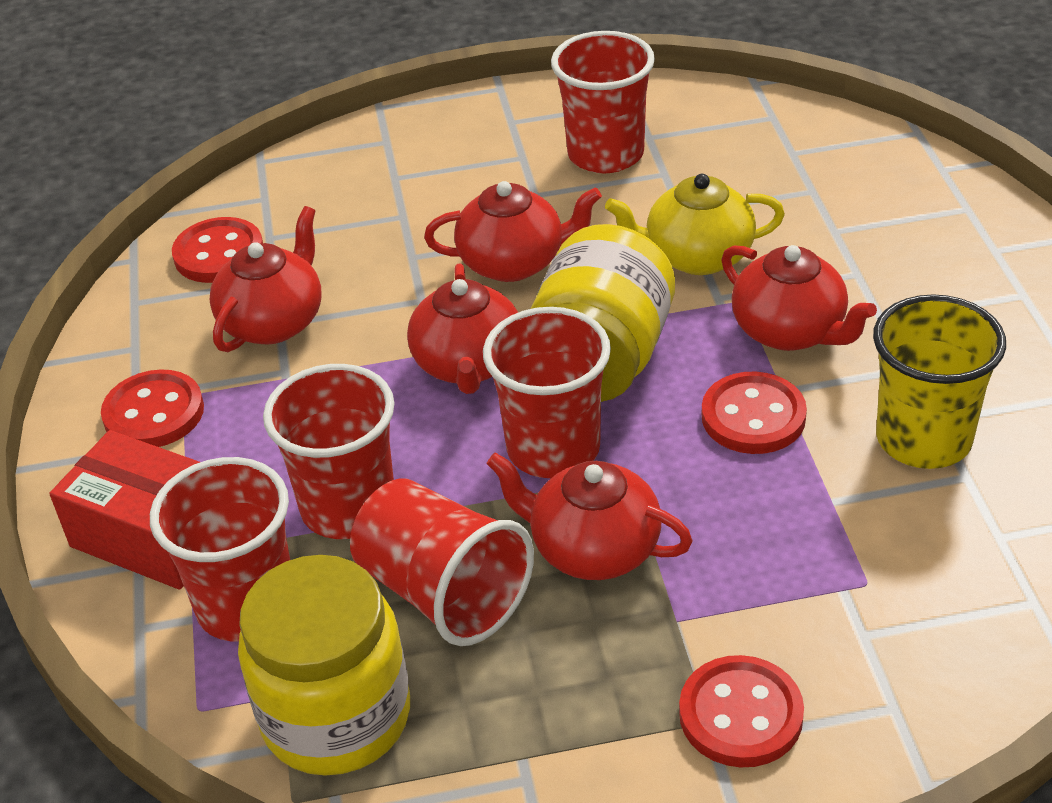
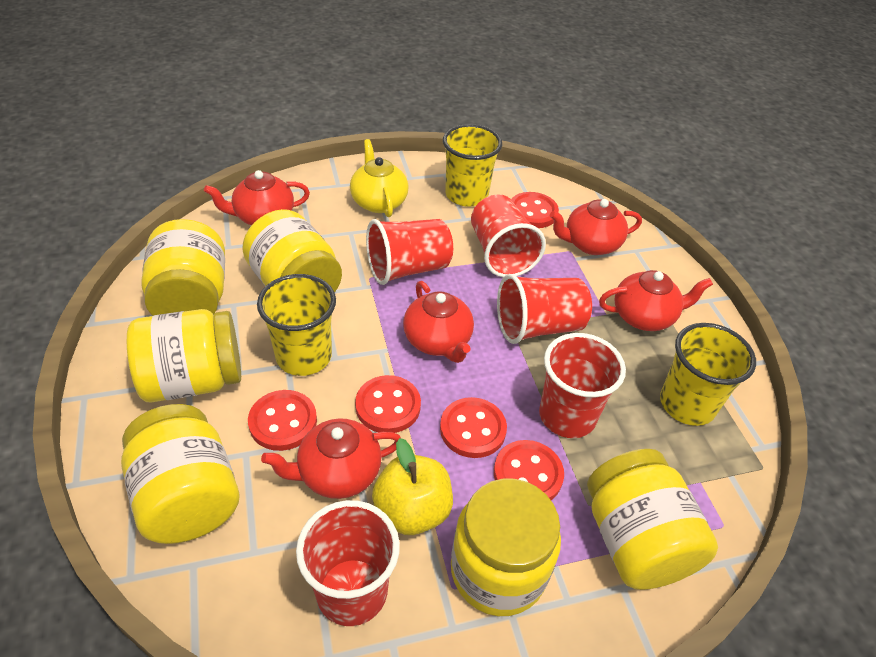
red box: [49,430,200,590] = 1 -> none = 0
red button: [101,369,204,447] [172,217,263,283] [679,655,804,767] [702,372,807,454] = 4 -> [248,390,317,451] [355,375,421,433] [440,397,507,458] [494,440,564,500] [511,192,559,228] = 5
yellow apple: none = 0 -> [372,438,453,535] = 1
yellow cup: [873,294,1006,469] = 1 -> [257,274,336,376] [443,124,502,207] [660,323,756,426] = 3
yellow jar: [238,555,410,776] [531,224,675,402] = 2 -> [121,404,239,544] [127,309,241,402] [141,219,225,316] [242,209,342,292] [451,479,561,616] [587,449,718,590] = 6

